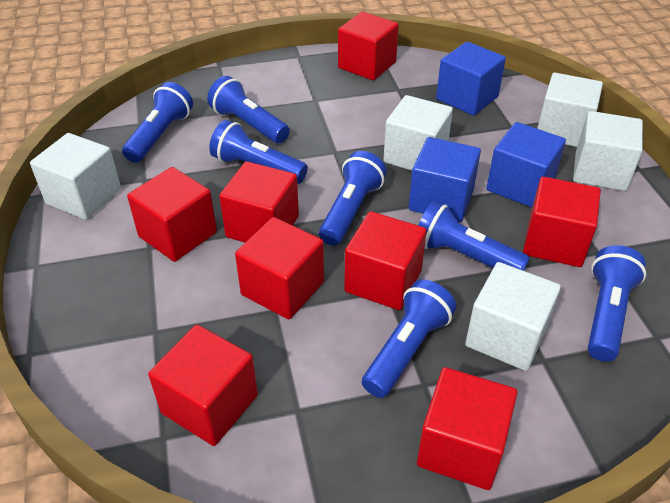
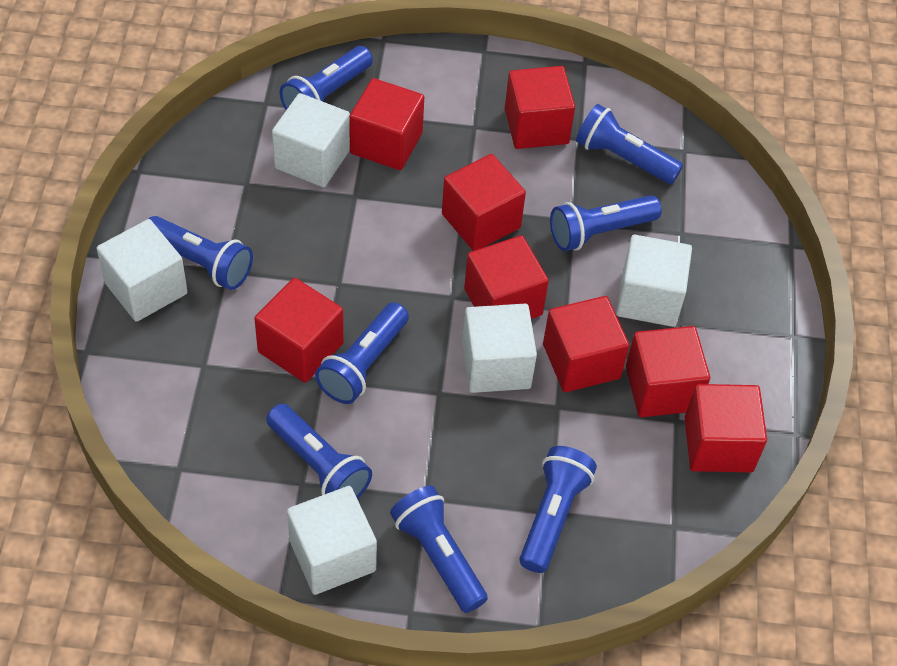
blue cube: [409,137,481,222] [436,42,506,116] [486,122,566,207] = 3 -> none = 0
blue flashlight: [122,82,193,163] [207,76,290,143] [209,120,308,184] [319,151,387,245] [362,280,456,398] [418,201,530,271] [588,245,646,362] = 7 -> [148,216,253,290] [267,404,372,499] [280,46,373,110] [315,302,409,404] [390,486,488,613] [519,446,597,573] [550,195,662,251] [576,104,683,184] = 8

